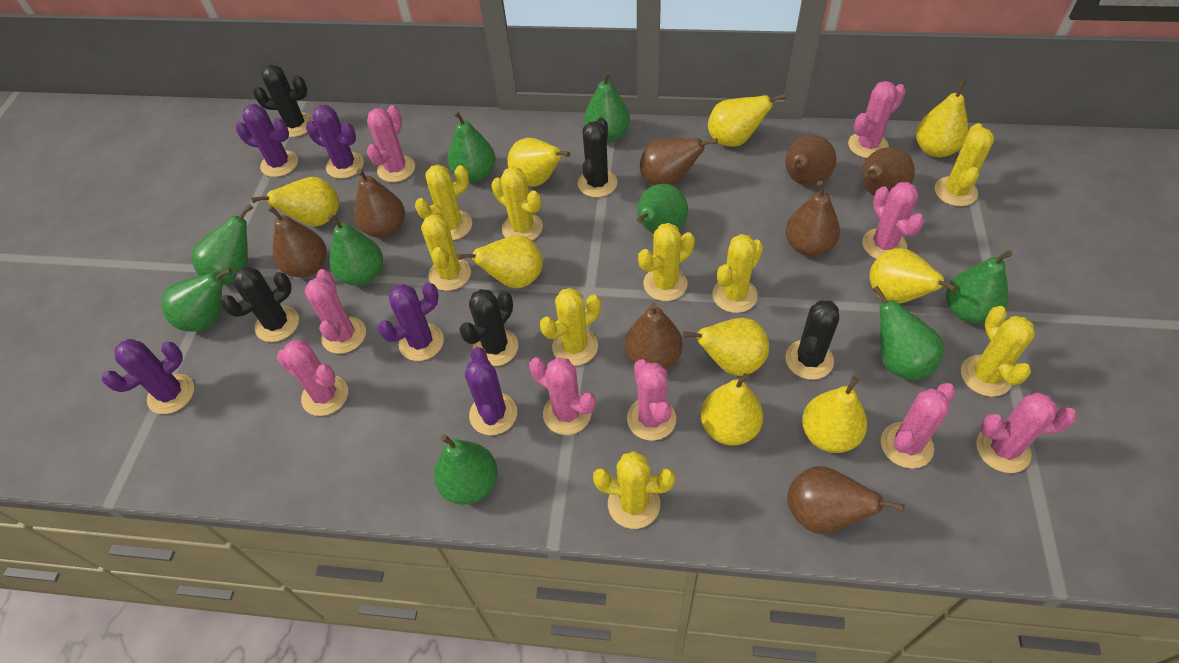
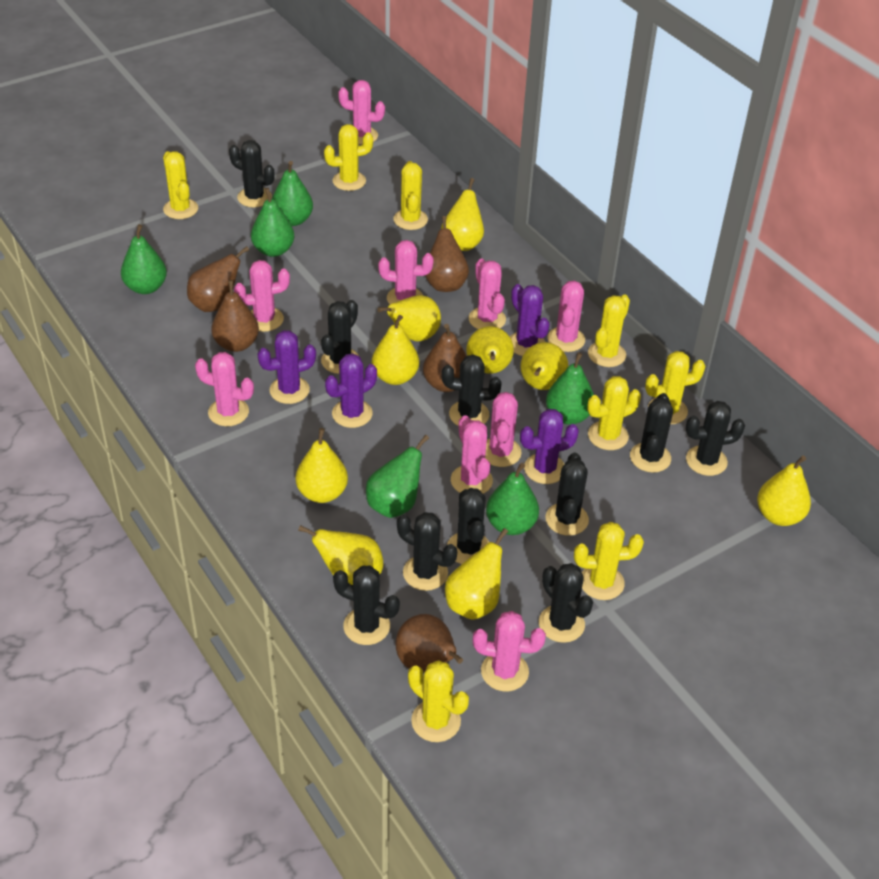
black cactus: [220,266,299,342] [253,65,313,137] [459,289,518,366] [578,118,617,198] [785,300,839,380] = 5 -> [229,140,275,207] [321,300,360,374] [333,566,400,645] [397,512,457,591] [442,355,502,426] [447,488,489,564] [539,563,593,643] [545,452,589,536] [630,393,673,473] [686,401,745,476] = 10
brown pear: [268,206,326,278] [354,169,405,238] [625,303,682,369] [640,138,718,186] [785,135,836,186] [785,181,840,256] [787,466,905,534] [861,147,915,196] = 8 -> [187,246,249,312] [211,280,259,352] [395,614,463,673] [423,324,467,392] [425,216,469,292] = 5
green pear: [161,268,233,332] [192,204,253,285] [328,214,383,286] [434,434,498,505] [448,111,495,182] [584,71,630,143] [637,184,688,234] [872,286,944,380] [946,250,1012,324] = 9 -> [121,224,167,294] [251,188,295,257] [272,161,313,226] [366,435,429,518] [486,463,539,535] [546,352,594,425] = 6
purple cactus: [102,339,194,414] [236,104,298,177] [306,105,364,179] [378,283,444,361] [465,347,517,435] = 5 -> [258,330,316,404] [325,353,377,428] [510,284,550,356] [520,409,579,484] = 4
yellow cactus: [415,164,472,240] [421,214,471,291] [491,167,543,240] [540,288,601,366] [593,451,675,529] [638,223,695,301] [712,234,763,313] [934,123,994,206] [961,306,1035,397] = 9 -> [163,151,198,219] [324,124,373,191] [393,161,428,230] [408,660,469,742] [574,522,644,600] [587,376,641,450] [588,295,630,367] [645,351,705,424] = 8

